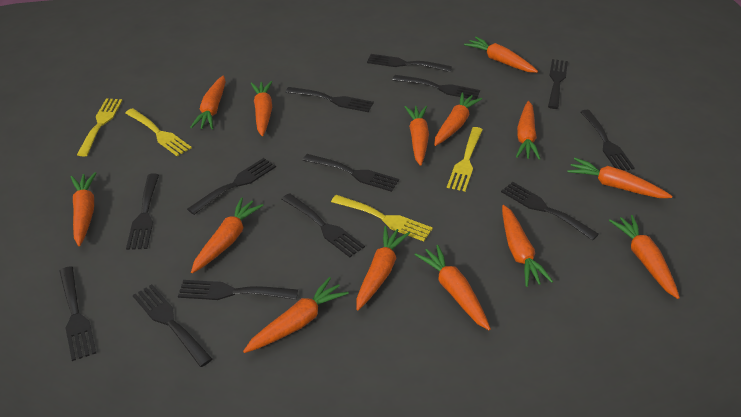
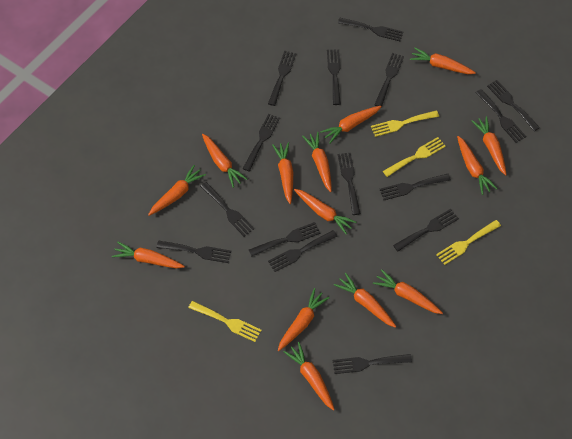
black fork: [59,266,96,361] [126,173,159,250] [133,284,212,367] [178,280,298,300] [187,158,276,215] [282,193,365,257] [285,87,374,112] [303,154,399,192] [367,54,452,72] [393,75,480,100] [501,182,599,241] [548,59,568,109] [581,110,635,171] = 13 -> [157,241,231,263] [200,182,254,237] [243,114,280,171] [249,222,321,256] [268,51,296,106] [268,230,338,272] [327,49,341,105] [333,354,412,374] [338,18,403,41] [338,153,361,215] [374,53,404,106] [380,174,451,200] [393,209,459,251] [475,89,526,143] [487,80,540,131] = 15

